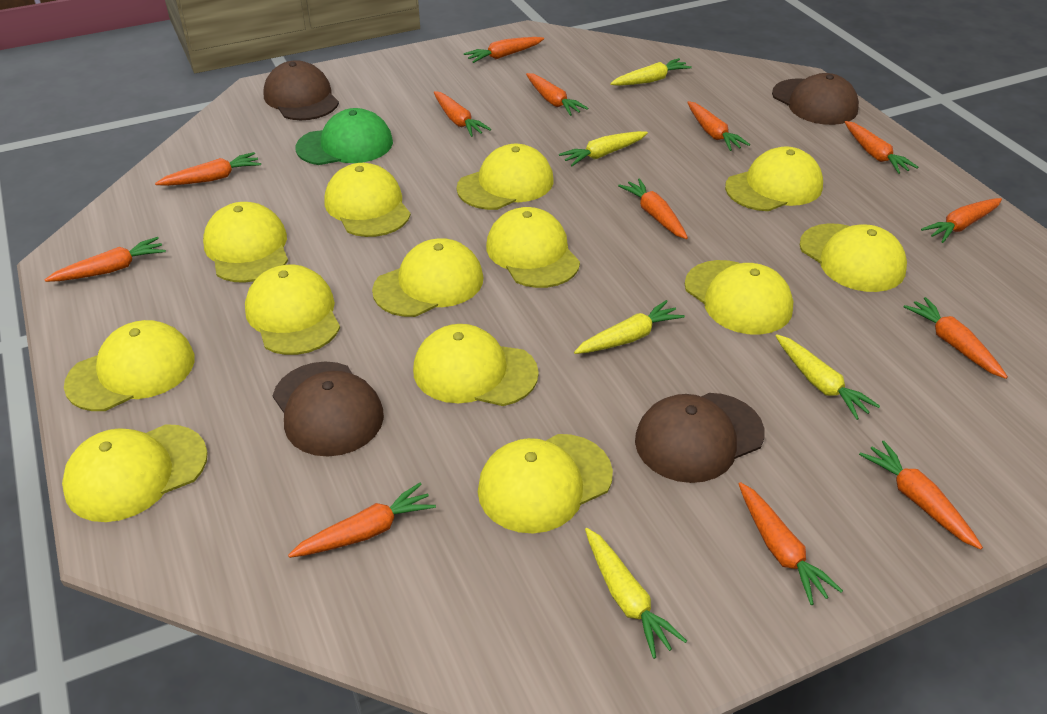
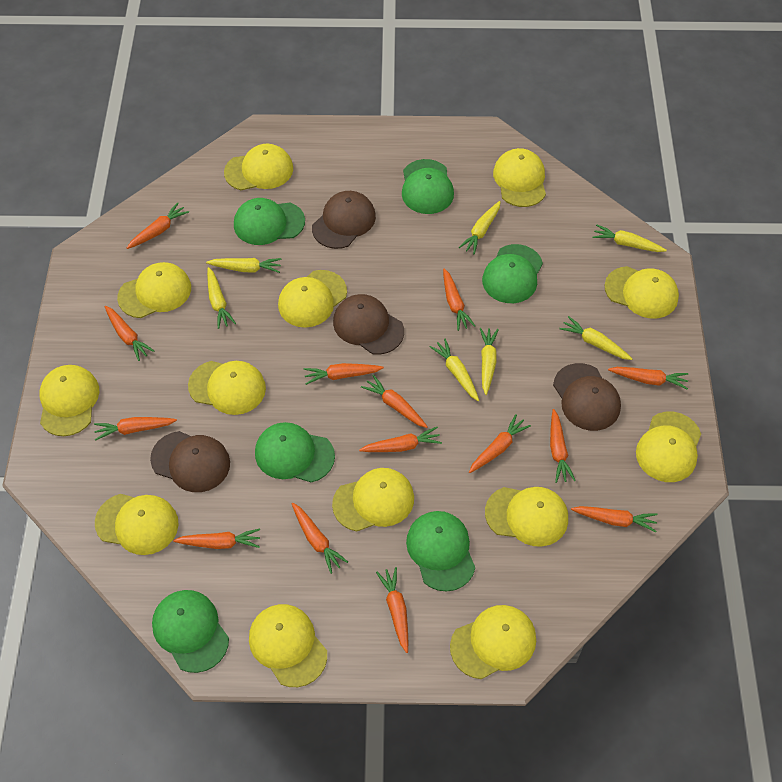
green cap: [296,108,393,165] = 1 -> [152,590,229,673] [234,198,305,245] [255,422,335,482] [402,159,454,214] [406,511,475,592] [482,244,543,303] = 6
orange carrot: [44,237,166,282] [155,152,261,186] [288,483,436,558] [434,91,491,137] [464,37,544,63] [526,73,589,116] [618,178,688,239] [687,101,750,151] [739,482,843,605] [845,121,918,174] [859,441,983,550] [904,297,1008,379] [921,198,1002,243] = 13 -> [94,417,177,441] [105,306,154,361] [127,203,189,249] [173,528,260,549] [292,503,348,574] [304,363,384,385] [359,427,442,452] [361,375,428,428] [376,567,408,653] [443,268,475,331] [469,414,531,473] [550,409,576,483] [571,506,657,532] [608,367,688,389] = 14
yellow carrot: [559,131,648,166] [574,300,685,354] [585,528,687,659] [610,58,692,86] [776,334,880,420] = 5 -> [206,258,282,273] [207,267,236,329] [429,339,479,401] [459,201,501,254] [480,328,499,395] [559,316,632,360] [592,225,667,252] = 7

